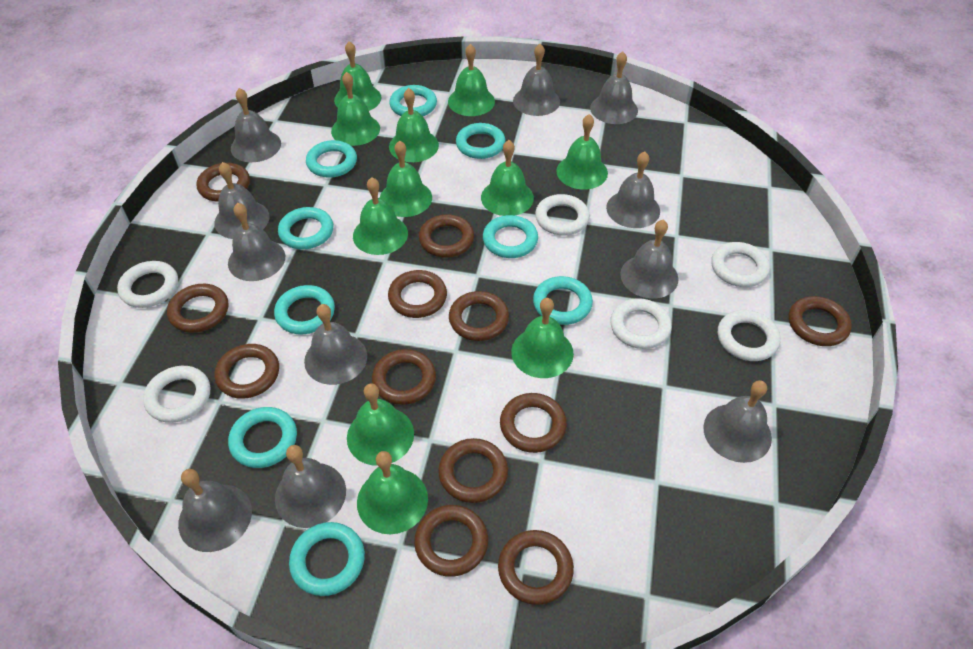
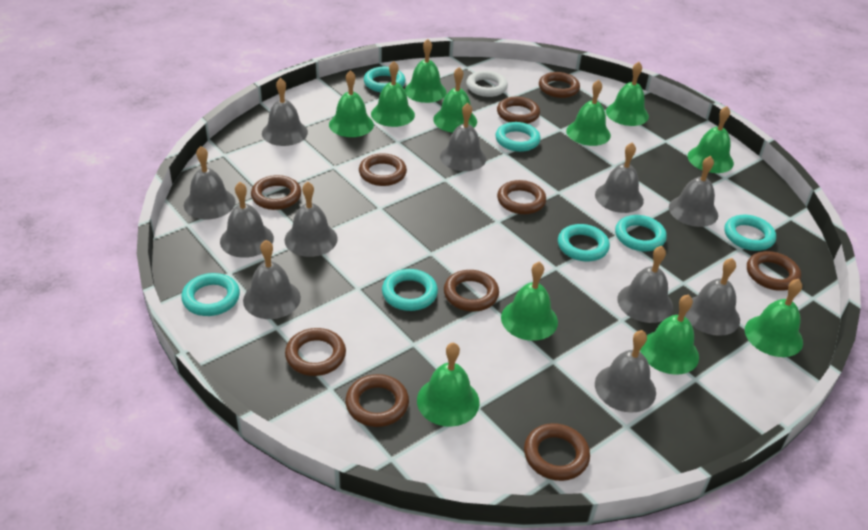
brown ring: [167,284,228,333] [196,163,250,202] [214,344,279,399] [372,349,436,405] [388,270,447,318] [414,505,488,577] [419,215,474,258] [438,438,508,503] [449,291,509,341] [498,530,574,605] [500,393,567,453] [789,296,852,346] = 12 -> [251,175,301,210] [285,328,346,376] [345,374,409,427] [359,153,407,186] [444,270,499,311] [497,97,540,124] [497,180,546,214] [524,423,590,481] [539,72,580,98] [747,251,801,291] = 10
turquoise ring: [228,407,297,468] [274,285,335,334] [278,207,333,249] [289,522,365,596] [306,140,357,178] [389,85,437,116] [456,123,506,159] [483,215,538,258] [533,276,593,325] = 9 -> [182,273,240,316] [364,67,406,92] [382,269,438,311] [496,122,541,152] [558,224,610,262] [615,215,667,251] [724,215,776,251] = 7
white ring: [117,261,178,308] [143,366,210,423] [535,194,590,236] [610,298,672,349] [711,242,770,287] [718,310,780,361] = 6 -> [466,71,508,97] = 1

